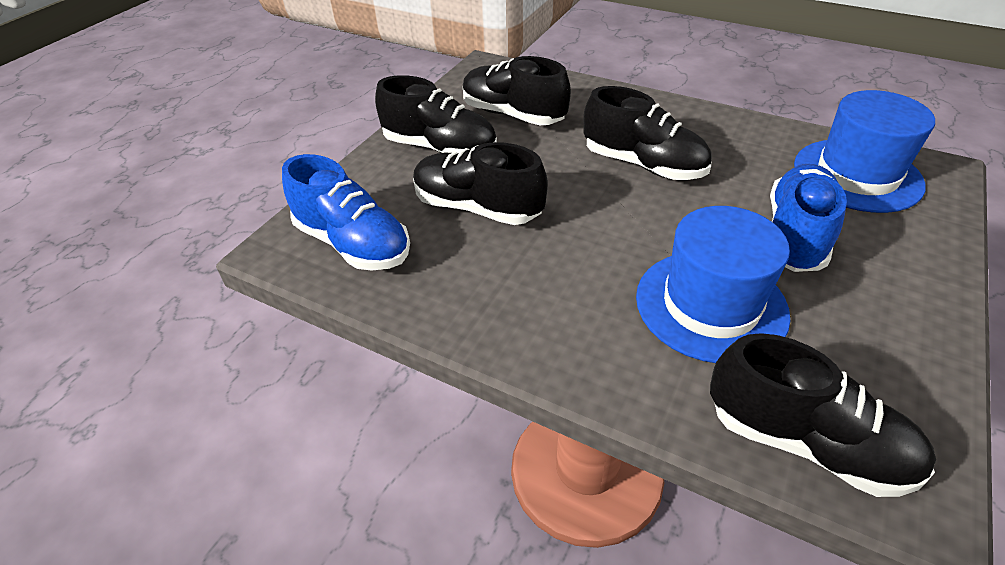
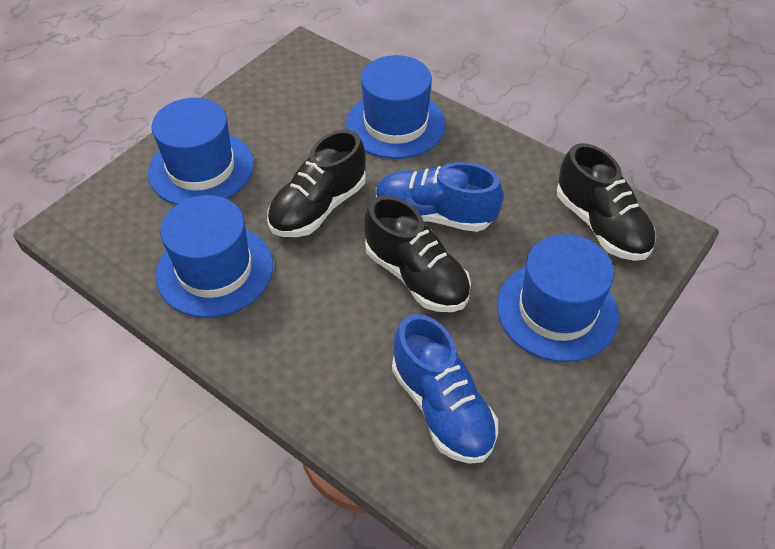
black shoe: [375,75,497,154] [413,142,548,225] [463,56,571,125] [583,86,712,180] [710,333,936,497] = 5 -> [267,130,366,237] [364,196,471,312] [557,143,656,261] = 3
blue hat: [636,206,791,363] [794,90,935,213] = 2 -> [148,98,254,205] [156,195,273,318] [346,55,446,159] [497,234,619,362] = 4

